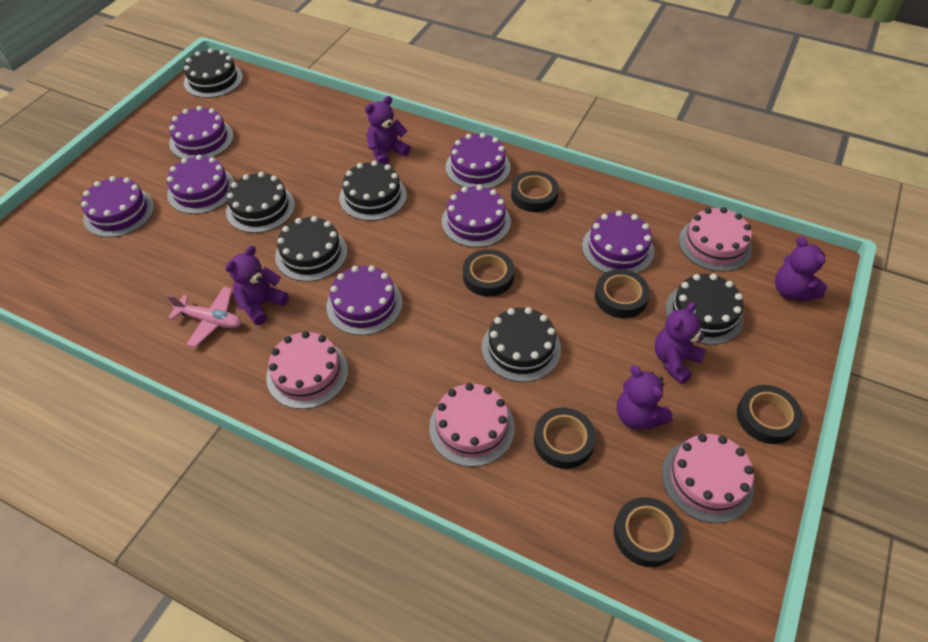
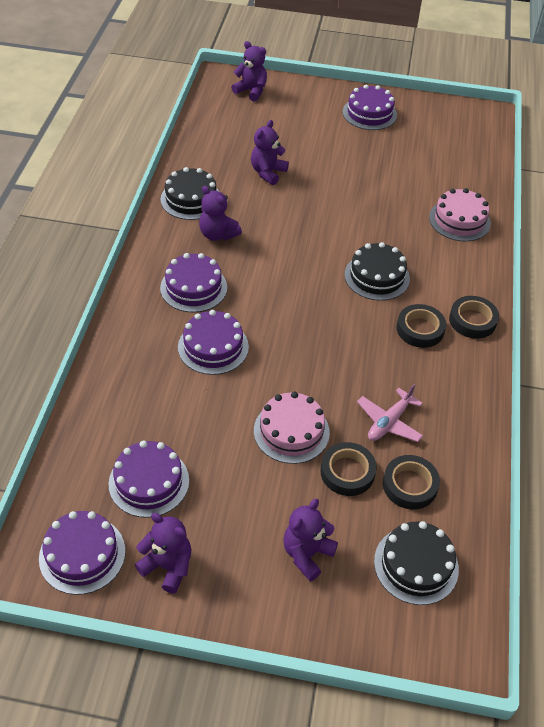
black cake: [184,48,243,98] [226,172,295,233] [275,216,347,282] [339,161,407,221] [482,307,561,382] [665,274,744,345] = 6 -> [161,167,219,220] [344,242,410,301] [374,521,459,605] = 3
black tape: [463,249,514,297] [511,171,559,212] [534,407,596,469] [595,269,650,318] [614,497,683,567] [737,385,803,444] = 6 -> [321,442,377,496] [383,455,440,509] [396,304,446,348] [449,296,499,339] = 4
pink cake: [266,331,348,409] [429,383,515,467] [662,434,754,523] [679,207,752,272] = 4 -> [254,392,330,464] [429,188,491,242] = 2
purple cake: [81,176,154,237] [167,155,235,214] [169,106,233,159] [327,265,402,335] [442,185,511,247] [446,133,510,188] [582,211,654,273] = 7 -> [39,511,125,595] [109,441,189,518] [160,253,227,312] [178,310,249,375] [343,84,397,130] = 5

